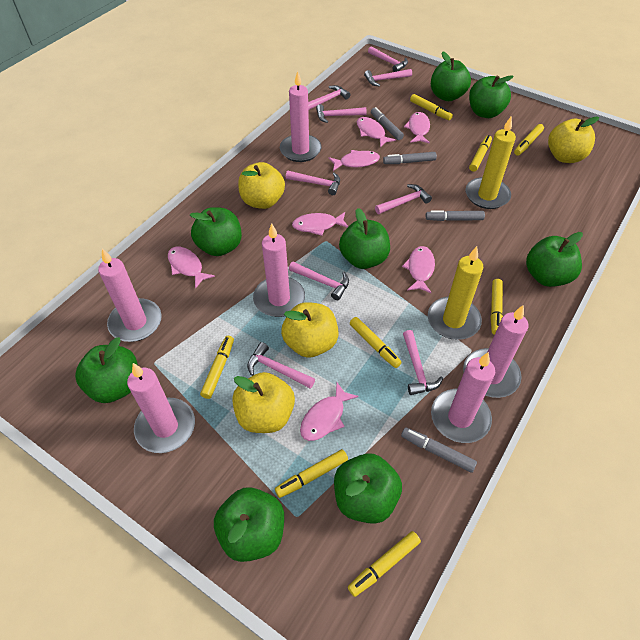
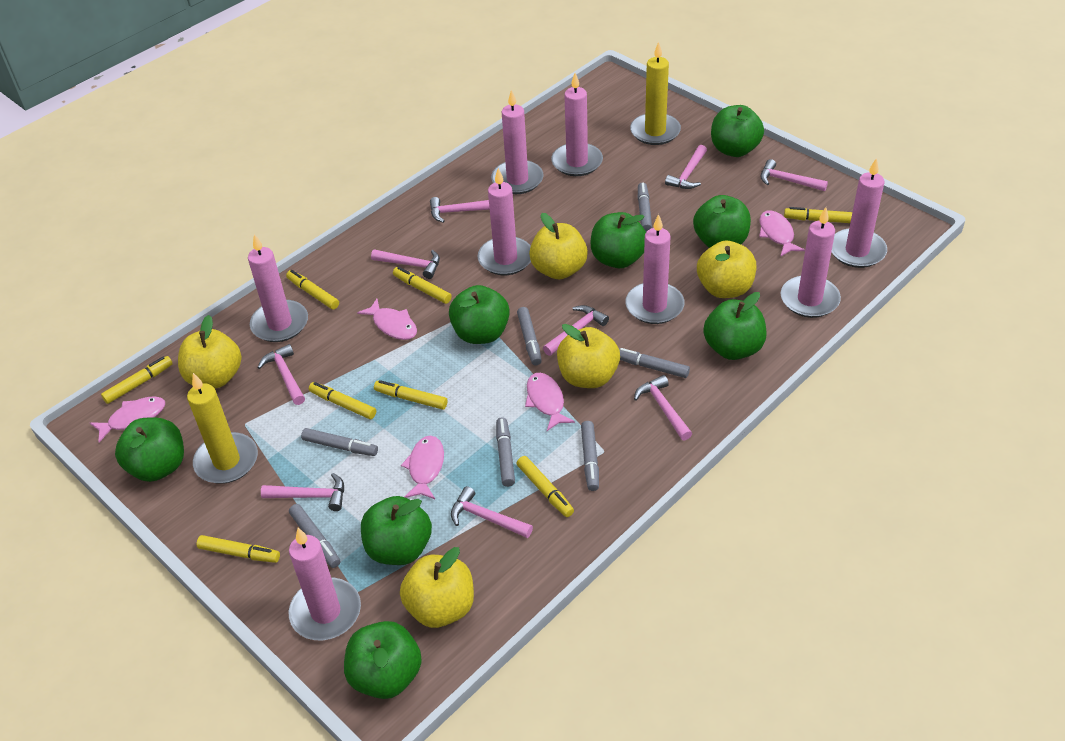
grey marker: [371,107,404,140] [383,152,437,164] [401,427,477,473] [426,210,485,221] = 4 -> [289,504,340,568] [301,428,378,456] [496,417,515,487] [517,307,542,365] [581,421,599,491] [619,348,690,378] [638,182,652,232] = 7
pink candle: [98,249,162,342] [127,363,195,453] [253,223,305,317] [280,71,322,162] [431,352,495,443] [463,305,528,398] = 6 -> [248,234,308,342] [289,528,361,640] [477,168,531,275] [491,90,543,194] [551,73,603,176] [625,214,684,324] [781,207,841,318] [832,158,887,268] = 8
pink fish: [168,247,215,289] [292,212,349,236] [300,383,358,441] [328,150,380,171] [357,117,396,147] [402,246,435,293] [404,112,430,144] = 7 -> [90,396,165,443] [357,299,417,340] [401,436,444,499] [525,373,575,431] [759,210,805,257] = 5
yellow apple: [232,372,295,433] [238,162,285,209] [281,302,339,358] [548,116,599,163] = 4 -> [178,315,241,389] [400,547,474,628] [529,213,588,279] [557,324,620,388] [697,241,756,298] = 5

